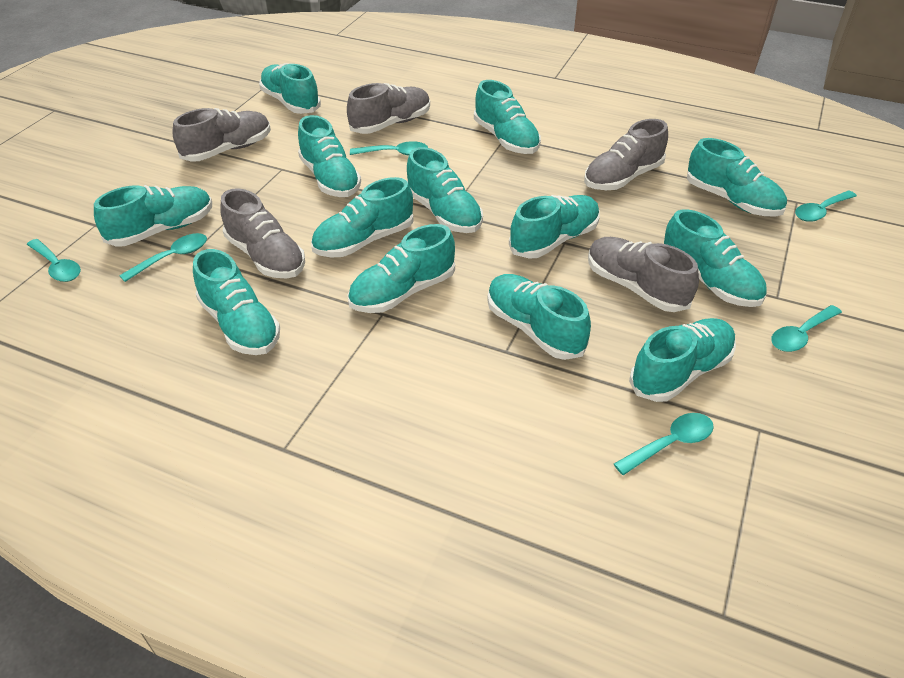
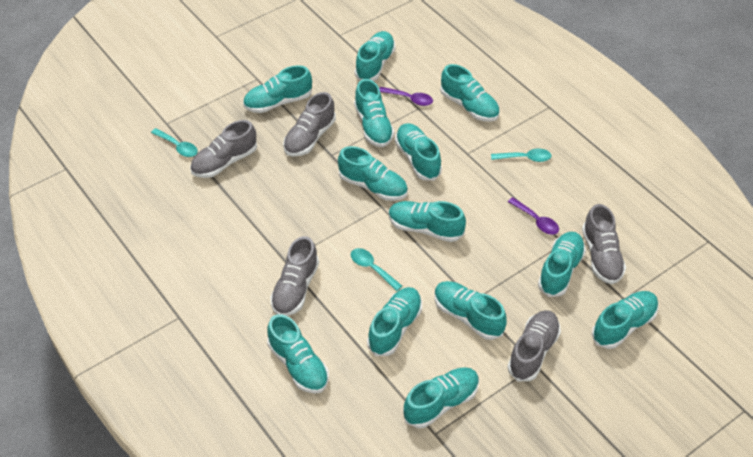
purple spoon: none = 0 -> [379,87,433,106] [508,197,559,235] = 2
turquoise spoon: [27,239,81,282] [119,233,207,282] [350,141,428,156] [614,413,714,475] [771,305,842,352] [795,190,857,222] = 6 -> [151,128,198,157] [351,248,402,291] [491,148,552,162] = 3

